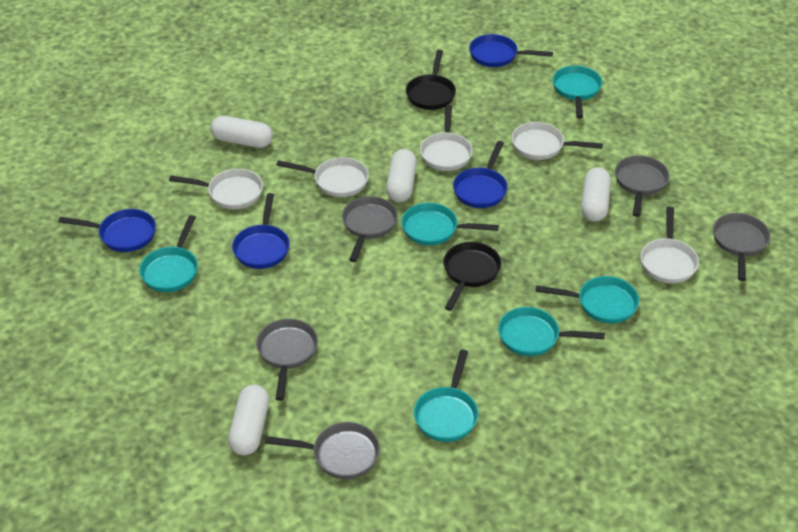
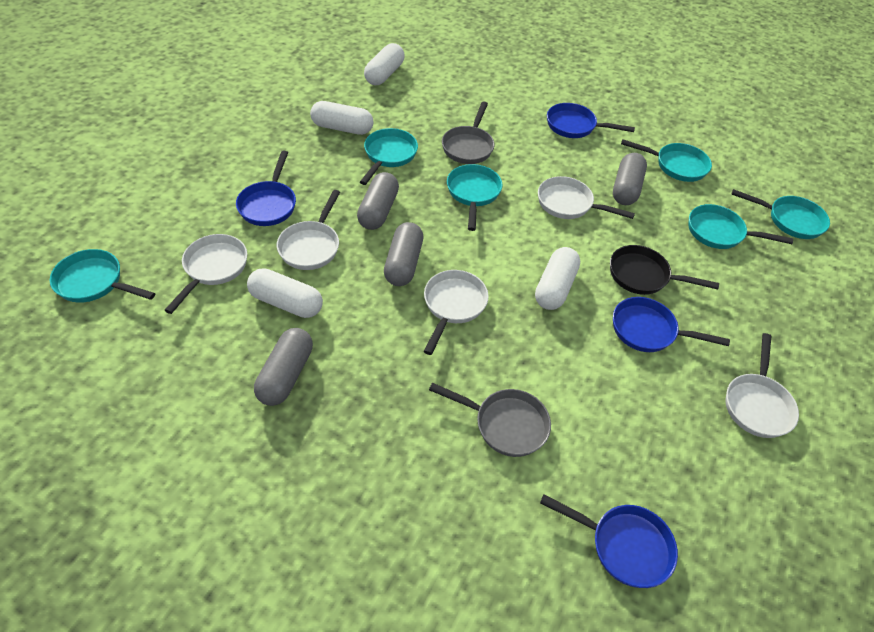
black pan: [406,50,456,110] [443,242,501,311] = 2 -> [610,245,719,295] = 1
grey capsule: none = 0 -> [254,328,313,406] [357,172,399,230] [384,222,423,286] [613,153,647,205] = 4
grey pan: [256,319,318,401] [265,422,380,479] [342,196,398,262] [615,155,669,217] [713,213,771,281] = 5 -> [429,383,551,457] [442,101,495,164] = 2

